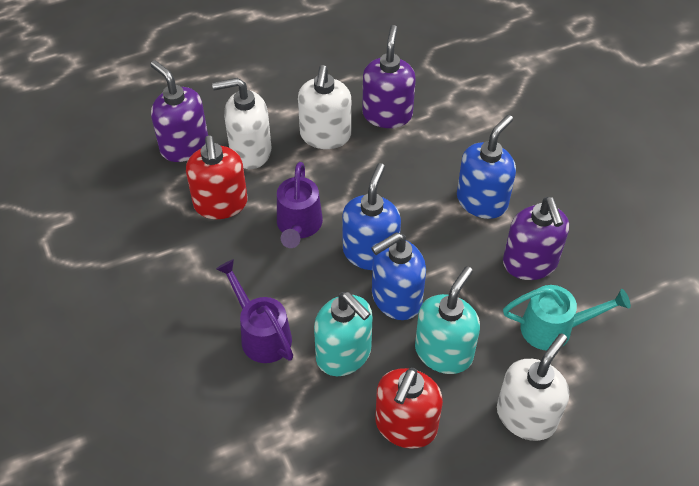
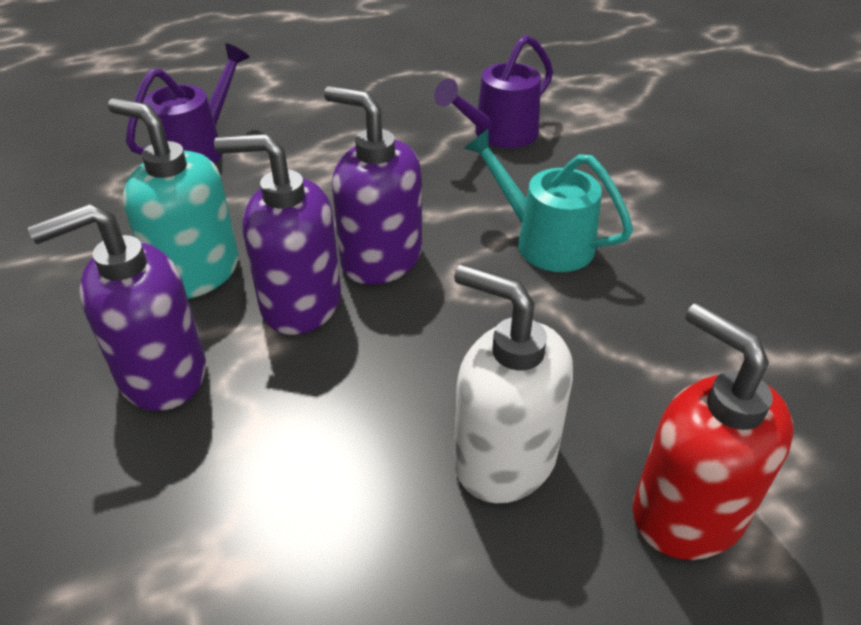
blue soap dispenser: [342,163,401,270] [371,232,426,320] [457,115,516,219] = 3 -> none = 0
red soap dispenser: [186,136,247,219] [375,368,443,449] = 2 -> [633,303,794,560] = 1
turquoise soap dispenser: [314,292,373,376] [415,266,480,374] = 2 -> [108,98,239,299] = 1
white soap dispenser: [212,78,271,169] [298,65,351,149] [497,333,569,441] = 3 -> [454,264,573,503] = 1

